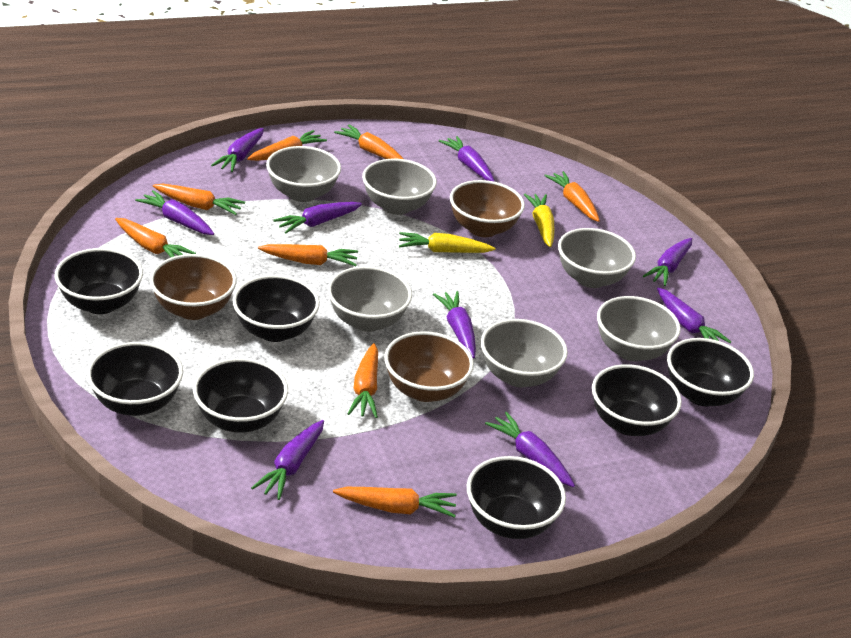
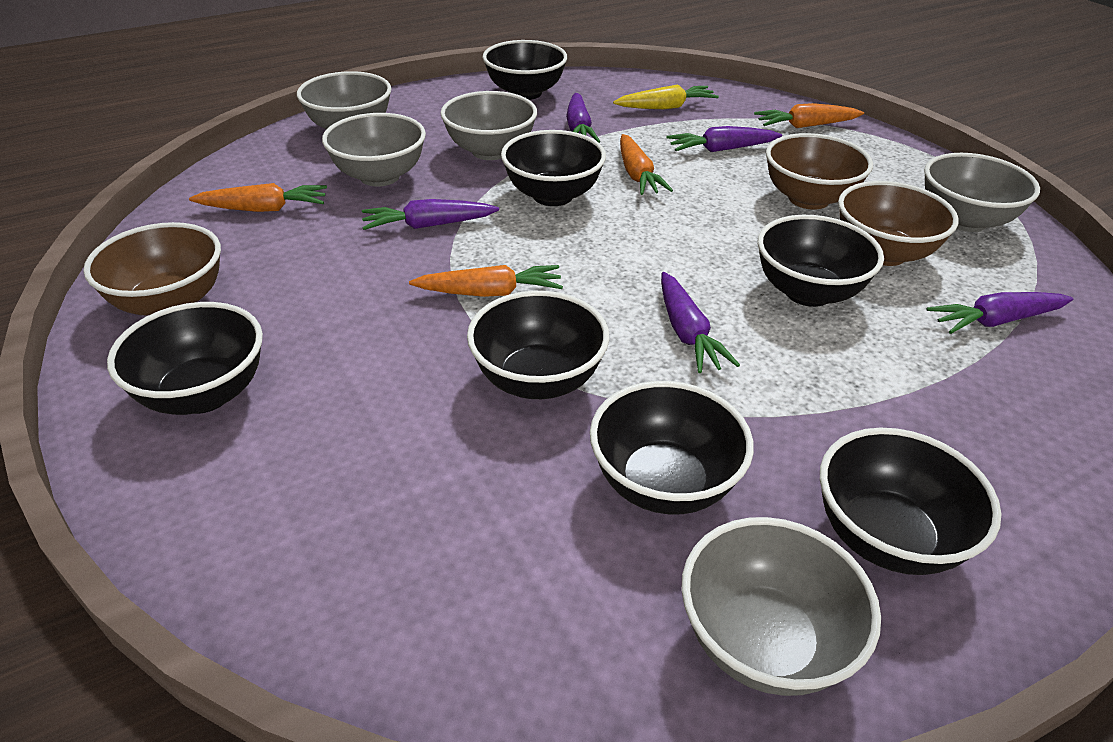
grey bowl: [266,146,341,202] [328,266,412,332] [362,159,437,215] [481,319,568,388] [558,228,636,288] [597,296,681,362] = 6 -> [297,71,392,129] [322,113,426,187] [440,91,537,160] [681,517,881,696] [924,153,1040,232] = 5
orange carrot: [115,218,196,257] [153,184,245,215] [247,130,327,161] [258,244,358,266] [333,487,457,518] [334,124,403,159] [347,343,378,418] [544,171,600,222] = 8 -> [189,183,327,212] [409,265,563,297] [620,134,673,195] [754,103,864,128] = 4
purple carrot: [135,190,214,235] [211,128,264,172] [251,420,324,500] [273,202,362,233] [433,291,476,359] [439,136,495,182] [485,412,575,487] [643,238,692,286] [657,288,731,343] = 9 -> [362,199,499,230] [566,93,600,143] [661,272,740,373] [667,126,782,152] [927,292,1073,334] = 5
yellow carrot: [399,232,495,253] [524,194,555,247] = 2 -> [613,84,719,109] = 1

